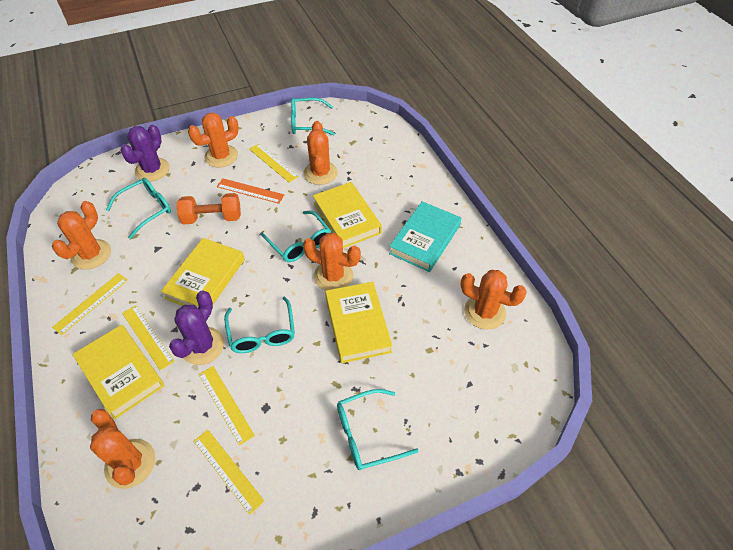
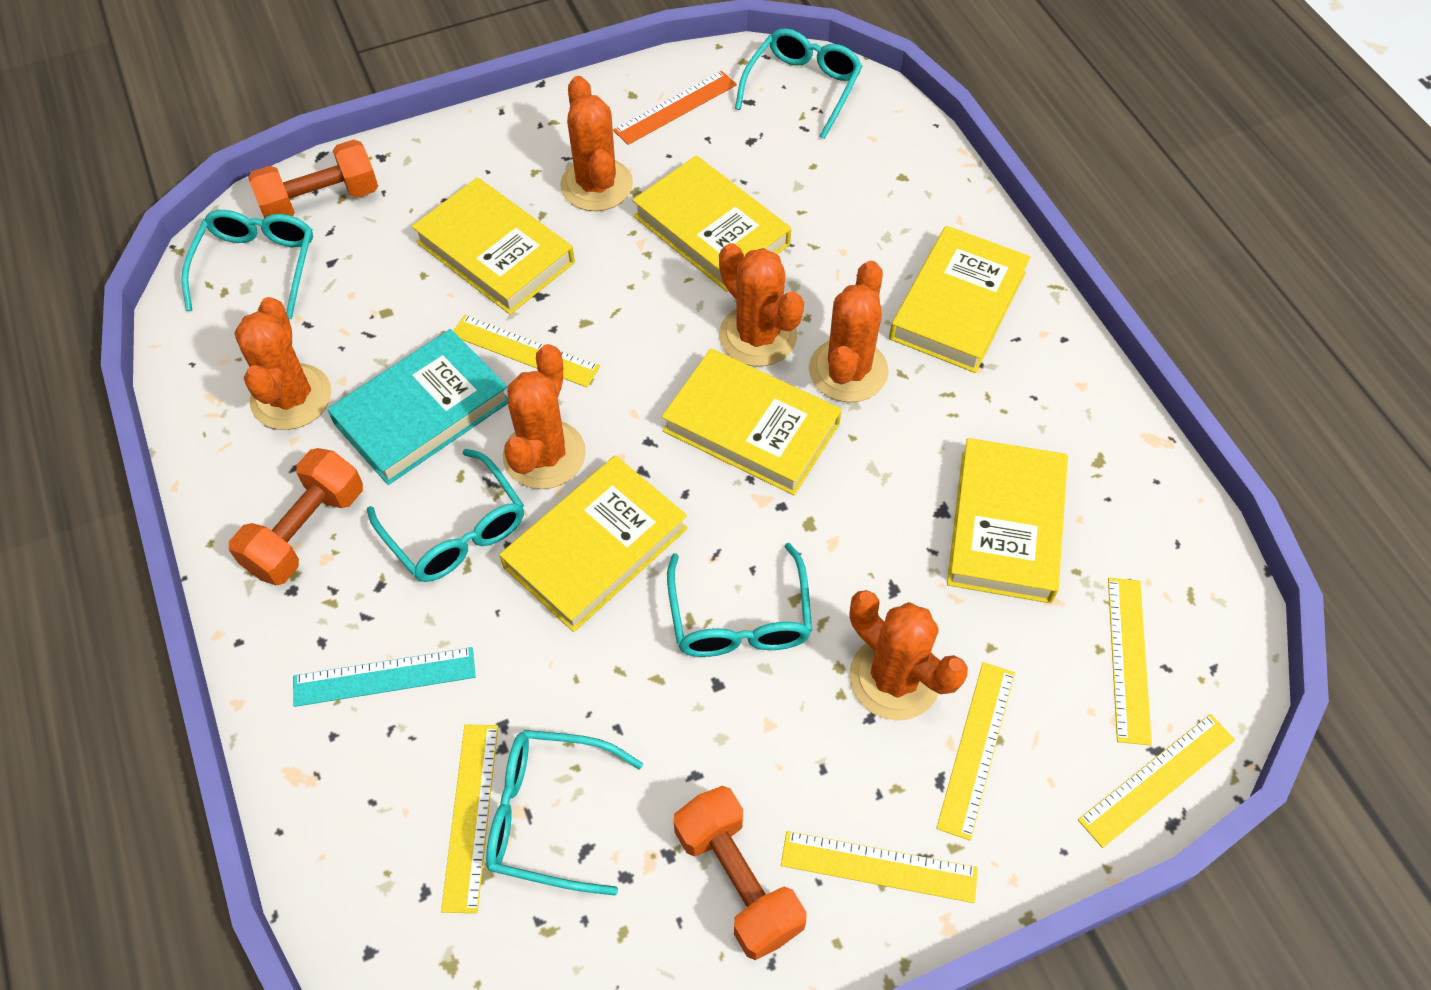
orange dumbbell: [177,193,241,224] = 1 -> [229,448,363,585] [248,140,378,218] [674,786,806,960] = 3
purple cactus: [120,125,170,181] [169,290,224,365] = 2 -> none = 0
turquoise ruler: none = 0 -> [293,647,476,707] = 1
yellow book: [72,325,164,419] [161,238,245,308] [313,182,382,248] [325,282,392,363] = 4 -> [412,177,575,314] [499,455,688,632] [632,155,791,292] [662,348,842,495] [889,226,1031,373] [947,438,1068,603] = 6
yellow ruler: [52,273,128,335] [122,305,175,371] [193,430,265,515] [198,366,255,446] [249,144,299,183] = 5 -> [441,725,498,913] [453,315,600,388] [781,831,978,903] [936,662,1015,841] [1078,714,1235,848] [1108,578,1152,745] = 6

